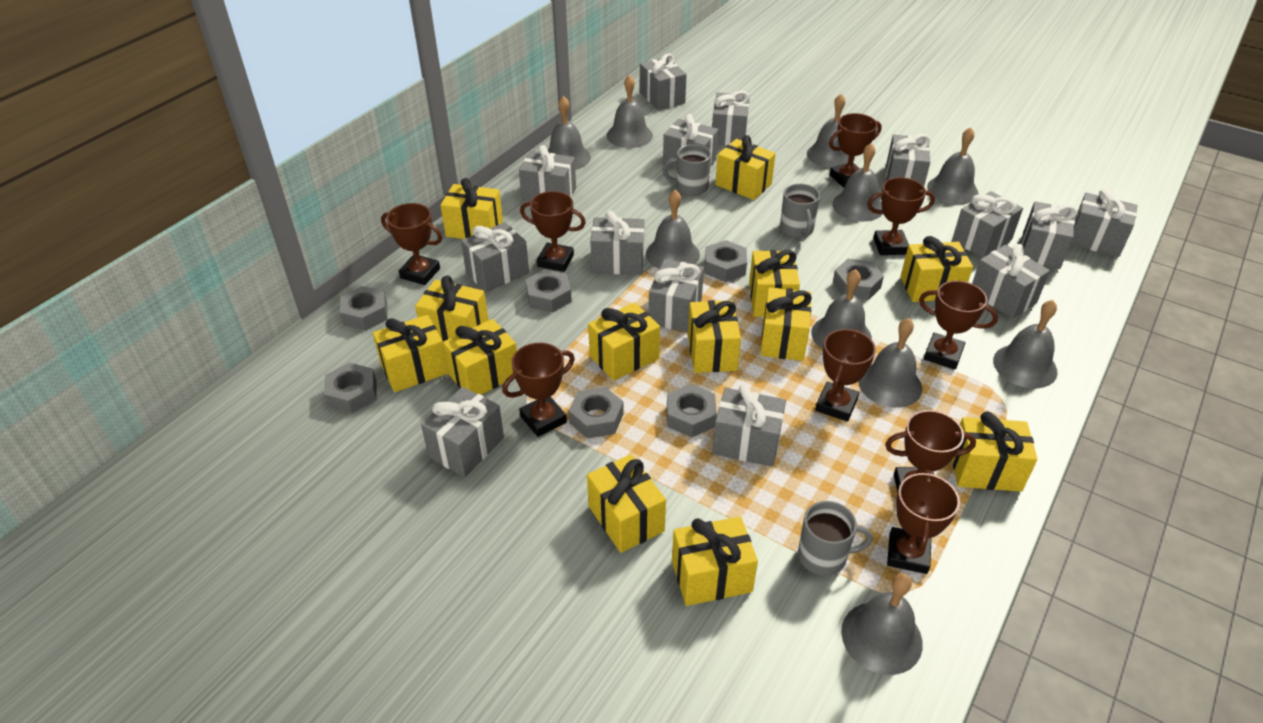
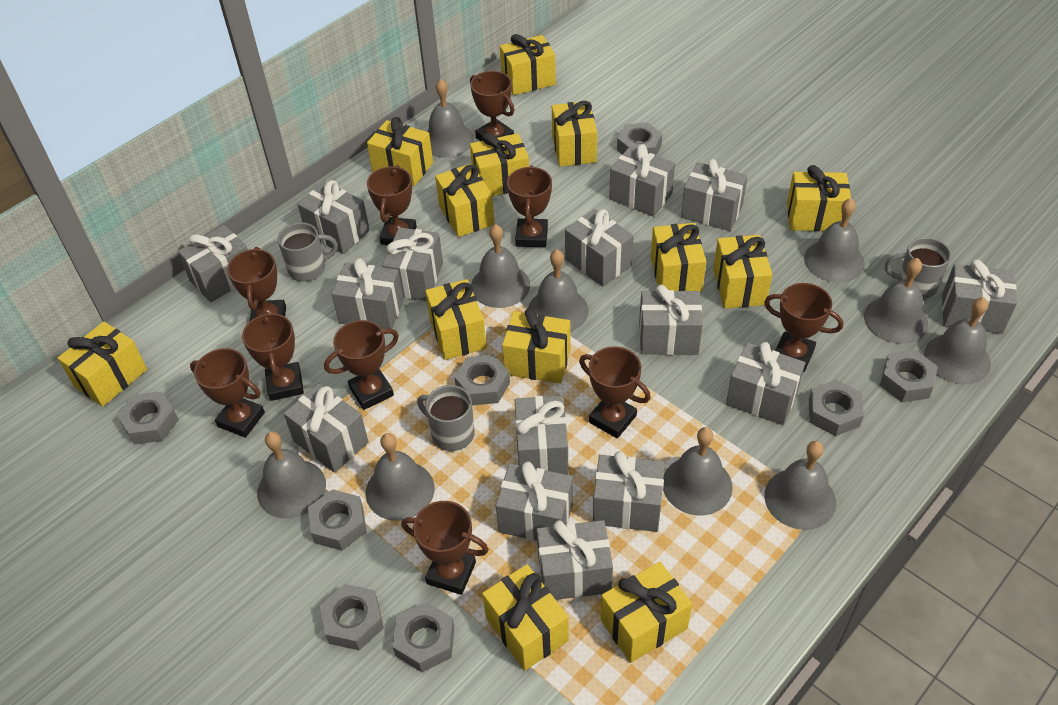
brown trophy: [381,203,442,285] [502,343,575,437] [520,191,586,272] [815,329,876,422] [829,113,882,188] [867,177,935,255] [885,410,976,492] [887,470,960,574] [919,281,998,369] = 9 -> [190,348,265,438] [227,247,286,322] [242,312,304,401] [324,320,399,410] [367,165,417,245] [401,501,489,595] [470,71,514,141] [507,165,552,247] [579,346,651,438] [764,283,843,372] = 10
grey gift: [421,387,504,477] [461,222,529,292] [519,145,576,202] [590,210,644,275] [640,54,687,110] [649,259,704,332] [663,114,719,169] [712,91,750,146] [712,384,786,467] [886,134,930,186] [952,191,1023,258] [972,244,1050,319] [1021,201,1077,269] [1071,189,1138,257] = 14 -> [178,225,248,302] [284,384,368,473] [297,180,370,254] [331,258,404,329] [382,227,443,301] [496,462,573,541] [515,395,568,475] [537,520,613,600] [565,209,633,287] [593,451,665,532] [609,144,675,217] [639,285,703,355] [681,159,748,231] [726,342,805,425] [942,259,1017,334] = 15
grey nut: [324,363,376,413] [340,286,388,331] [525,269,572,313] [568,387,624,439] [667,384,717,437] [705,240,747,282] [833,259,884,300] = 7 -> [117,391,179,444] [308,489,366,551] [320,584,384,651] [393,602,454,672] [454,355,510,405] [617,122,662,156] [809,380,864,436] [880,350,938,402] = 8

